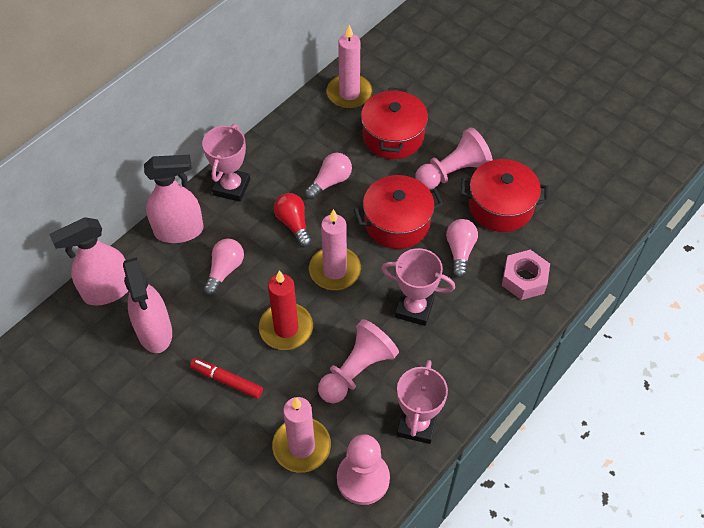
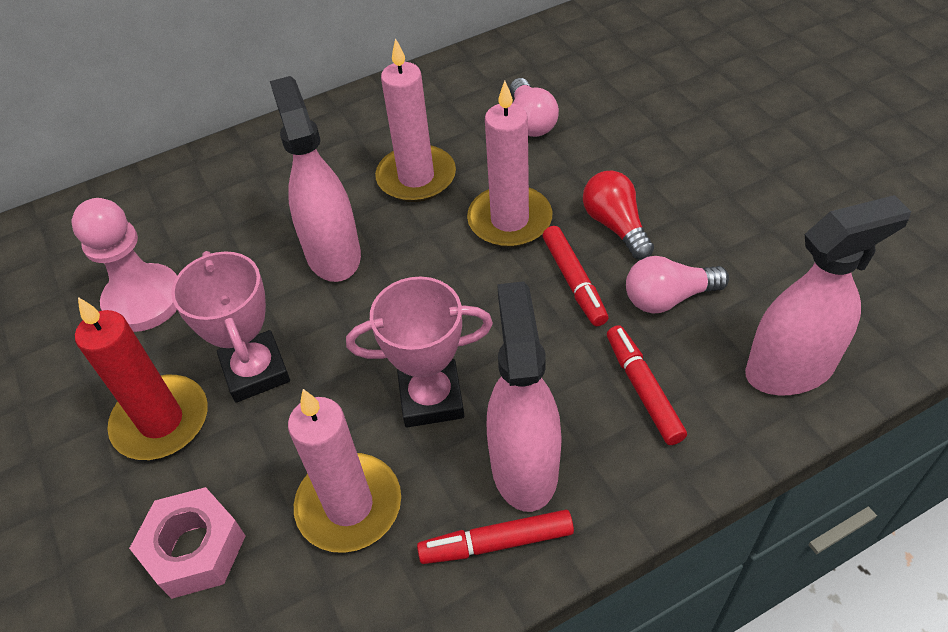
pink light bulb: [203,238,244,296] [305,153,352,200] [446,219,478,278] = 3 -> [510,78,559,137] [626,256,729,313] = 2
pink pawn: [318,319,399,403] [337,434,390,505] [415,127,493,189] = 3 -> [72,198,177,332] = 1
pink trophy: [202,124,250,202] [381,248,455,326] [397,360,448,444] = 3 -> [171,251,290,403] [346,277,493,428] = 2
red marker: [190,358,263,399] = 1 -> [417,509,574,564] [543,226,608,326] [607,325,687,445] = 3
red pot: [354,175,443,249] [361,88,428,159] [461,159,549,232] = 3 -> none = 0

